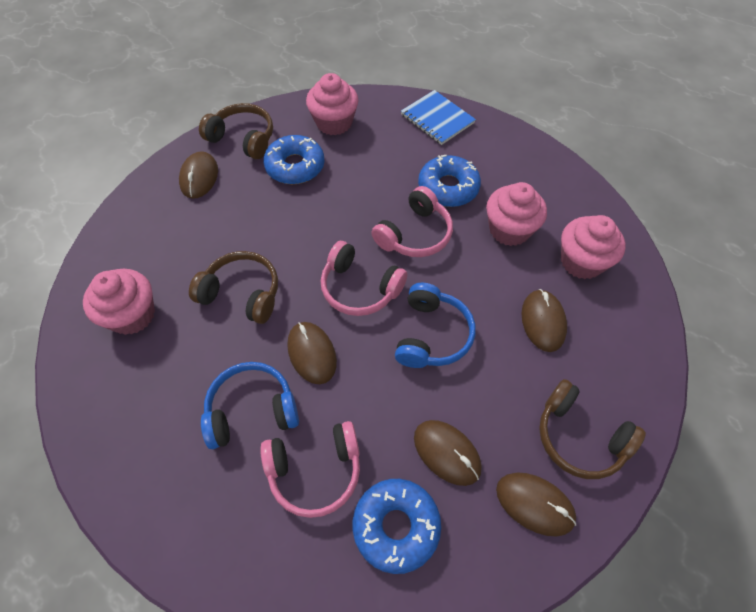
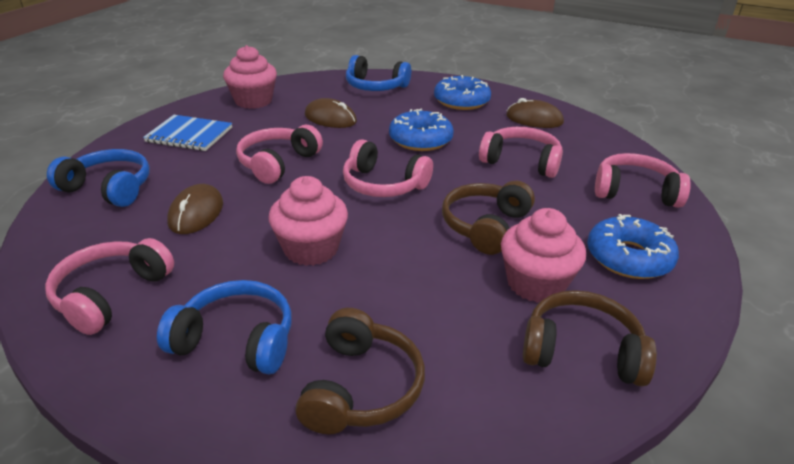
blue headphones: [201,362,299,449] [395,283,475,368] = 2 -> [47,149,150,207] [157,280,292,374] [346,55,411,91] = 3
brown mouse: [179,151,218,199] [287,322,337,384] [414,420,482,486] [496,473,576,537] [521,289,567,352] = 5 -> [167,184,223,234] [305,98,357,128] [507,98,564,128] = 3
pink cupcake: [83,269,155,335] [306,73,358,135] [486,182,547,246] [561,215,626,279] = 4 -> [223,45,277,109] [268,176,348,266] [501,208,586,303] = 3
pink headphones: [260,421,360,518] [321,241,407,316] [371,186,453,257] = 3 -> [45,238,174,335] [236,125,323,184] [343,140,433,197] [479,127,563,178] [595,153,691,208] = 5

